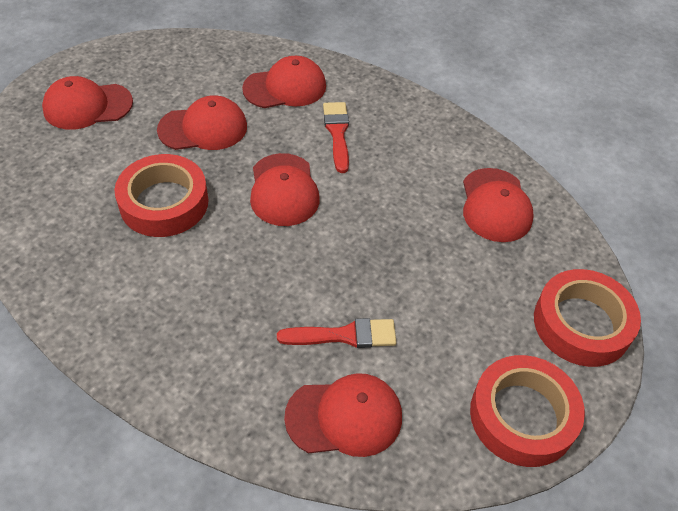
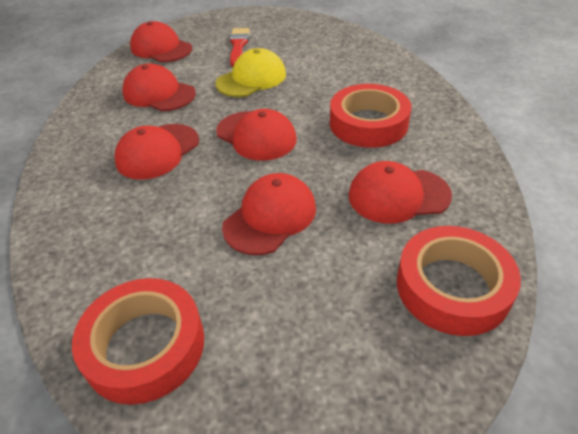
red brush: [277,318,397,348] [323,102,349,173] = 2 -> [230,28,250,67] = 1
yellow cap: none = 0 -> [215,48,286,97] = 1

